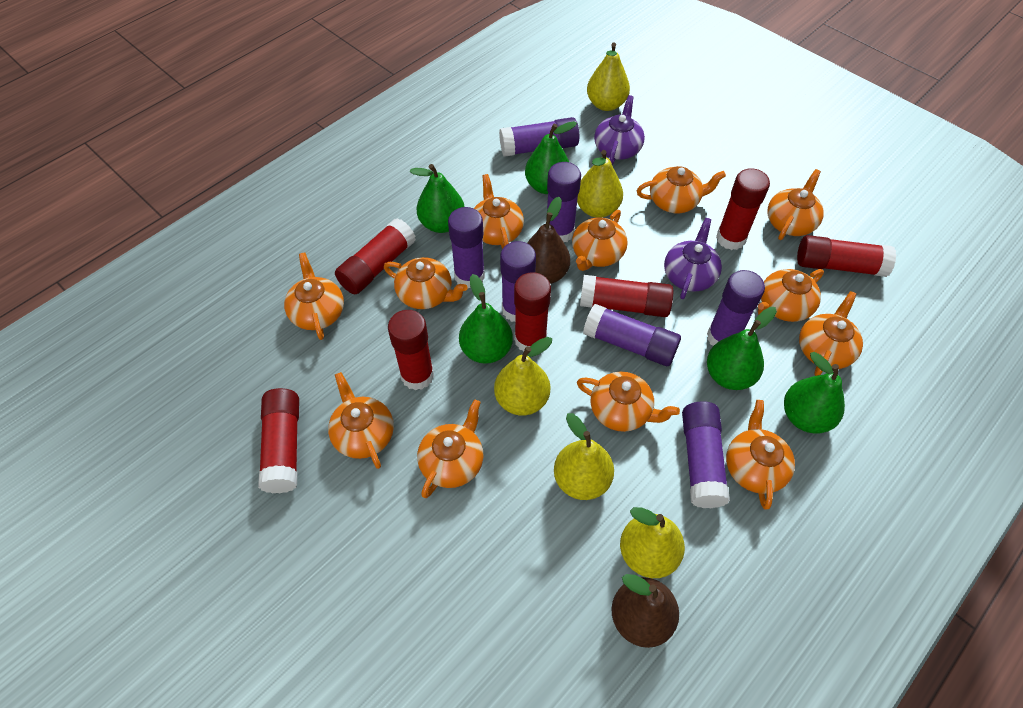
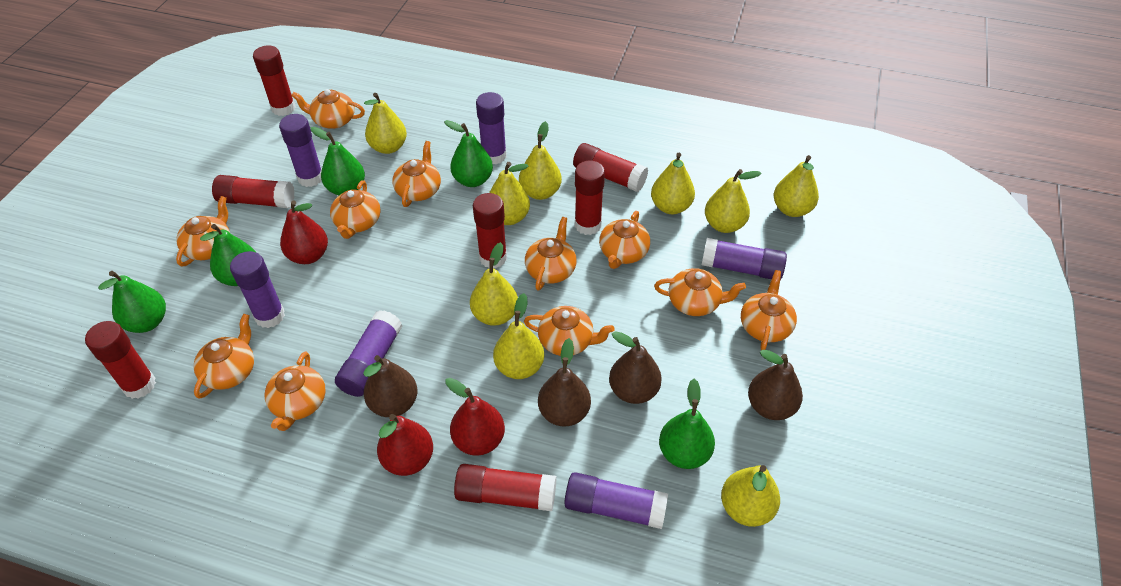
brown pear: [527,197,570,284] [611,574,679,648] = 2 -> [363,355,417,417] [538,338,591,427] [609,331,662,404] [748,350,803,420] = 4
orange teapot: [284,253,344,340] [328,372,394,469] [384,257,468,309] [417,399,484,498] [474,174,524,249] [572,210,628,271] [577,371,680,432] [637,166,726,213] [726,400,795,510] [758,269,824,322] [767,169,824,240] [799,291,863,376] = 12 -> [176,196,230,266] [194,314,254,399] [265,352,326,431] [291,89,365,129] [330,180,381,239] [392,141,441,207] [524,306,615,356] [525,217,577,291] [599,211,650,269] [654,268,746,316] [741,270,797,350] = 11
purple glue stick: [448,207,485,288] [499,117,579,157] [500,241,536,322] [547,162,581,242] [583,304,681,366] [682,401,730,508] [707,270,765,346] = 7 -> [230,251,285,328] [279,114,322,187] [335,310,402,397] [476,92,506,165] [564,472,668,529] [702,238,787,280] = 6
purple teapot: [594,95,645,165] [664,218,722,299] = 2 -> none = 0
red pear: none = 0 -> [280,200,328,264] [377,414,433,476] [445,378,505,456] = 3
yellow pear: [494,337,552,416] [554,413,614,500] [577,150,623,217] [587,43,630,111] [620,507,685,578] = 5 -> [364,93,407,154] [470,242,518,326] [489,162,530,225] [493,293,544,379] [519,121,562,200] [651,153,695,214] [705,169,762,233] [721,465,780,527] [774,155,819,217] = 9

